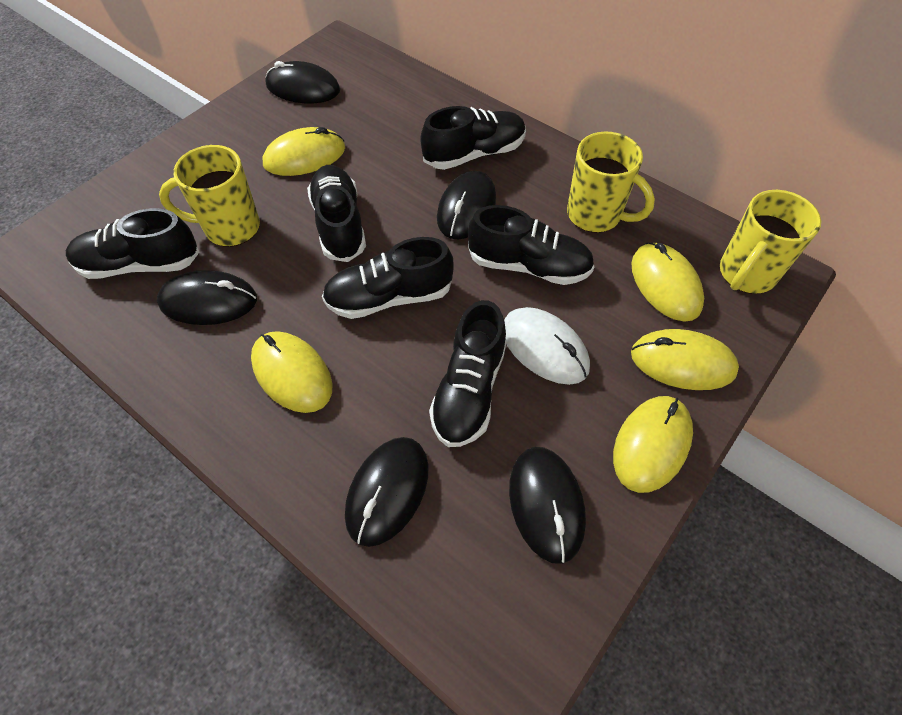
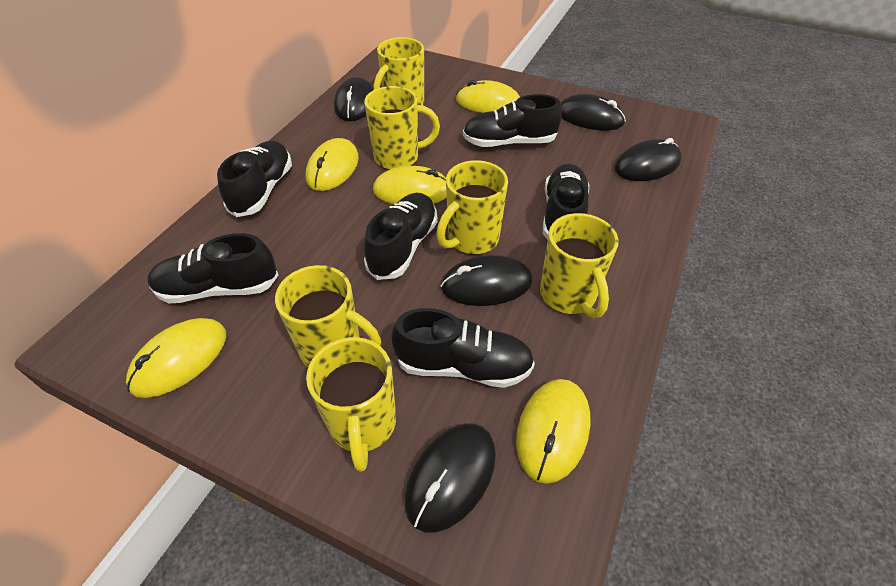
white mouse: [504,307,590,385] = 1 -> none = 0
yellow mug: [159,145,260,247] [567,132,655,233] [720,190,821,294] = 3 -> [275,265,381,367] [306,337,396,472] [364,86,440,170] [373,37,424,105] [436,160,508,255] [540,213,619,318] = 6

